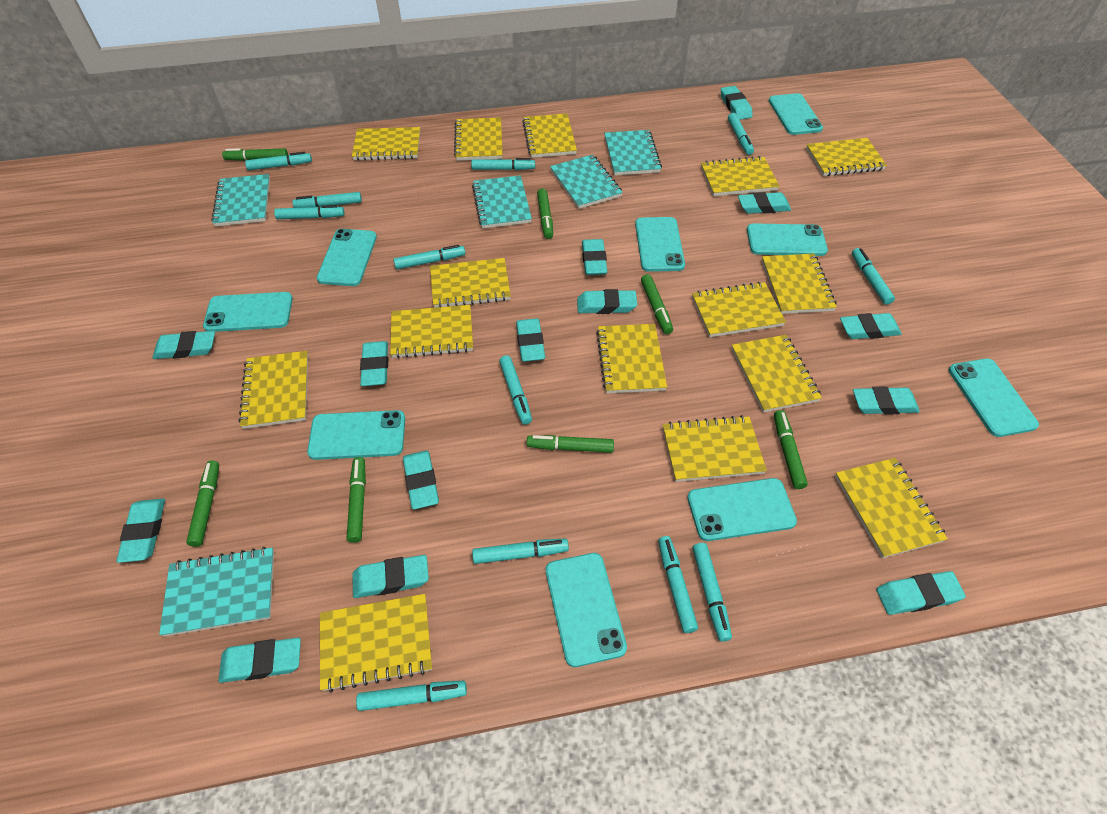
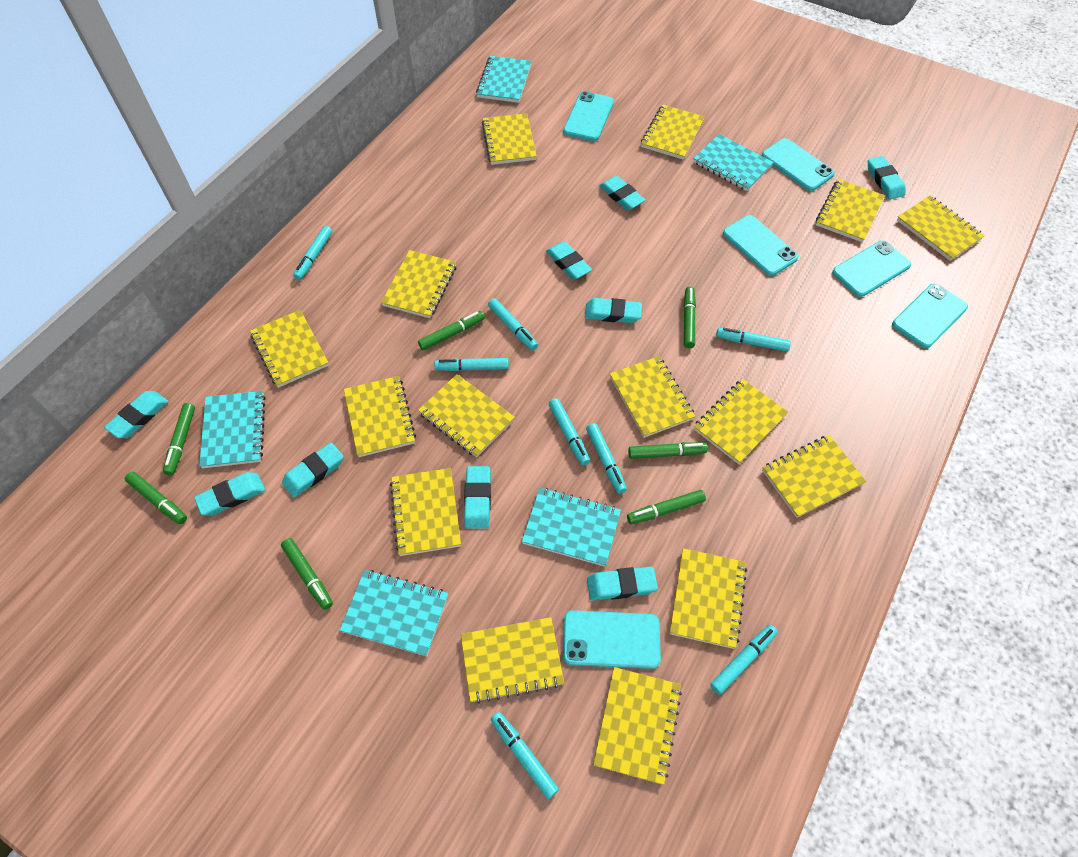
turquoise eraser: [116,499,165,563] [153,331,215,359] [218,638,301,683] [352,555,429,598] [360,341,388,386] [403,450,439,509] [516,318,545,362] [577,289,637,314] [582,239,607,275] [721,86,753,120] [738,192,791,214] [840,313,902,339] [853,386,920,415] [876,571,966,615] = 14 -> [104,391,168,438] [194,472,265,516] [282,443,343,497] [464,466,491,529] [546,241,592,280] [585,298,642,323] [587,567,658,601] [599,176,645,210] [868,156,906,199] = 9
turquoise marker: [245,152,312,170] [274,205,344,219] [293,192,362,208] [356,681,467,711] [393,245,465,269] [471,158,535,170] [472,539,569,564] [499,355,532,424] [658,536,698,633] [693,543,732,642] [728,113,754,155] [852,248,895,305] = 12 -> [293,226,332,280] [434,358,509,371] [488,298,538,351] [491,712,559,799] [549,398,590,466] [586,423,627,494] [710,625,778,695] [716,328,791,352] = 8
turquoise phone: [203,292,293,332] [307,410,405,460] [317,229,377,286] [546,553,627,667] [635,217,685,272] [687,478,797,541] [747,223,828,256] [769,93,823,135] [948,358,1039,437] = 9 -> [563,91,614,141] [563,610,661,669] [723,215,799,276] [762,138,835,191] [832,240,911,297] [892,283,968,348] = 6

